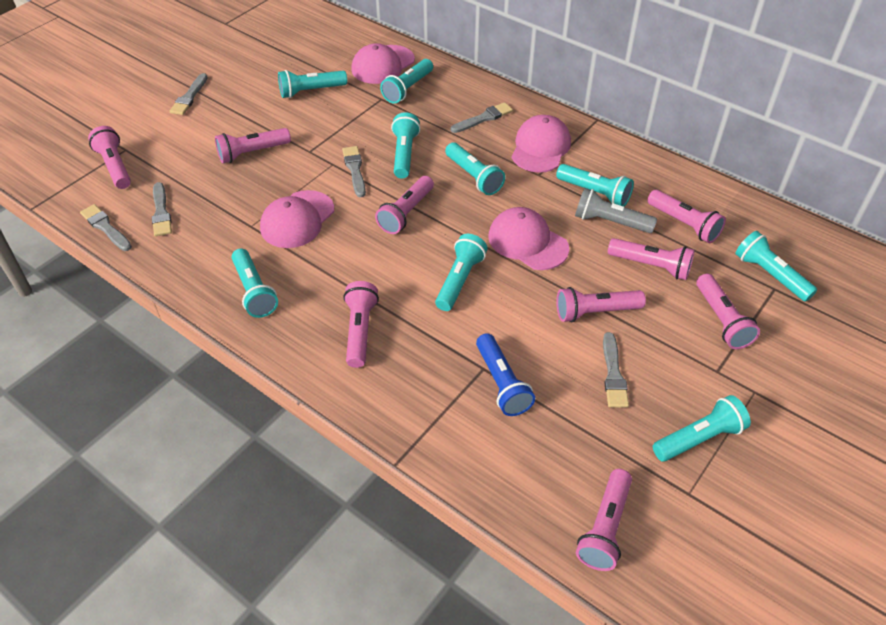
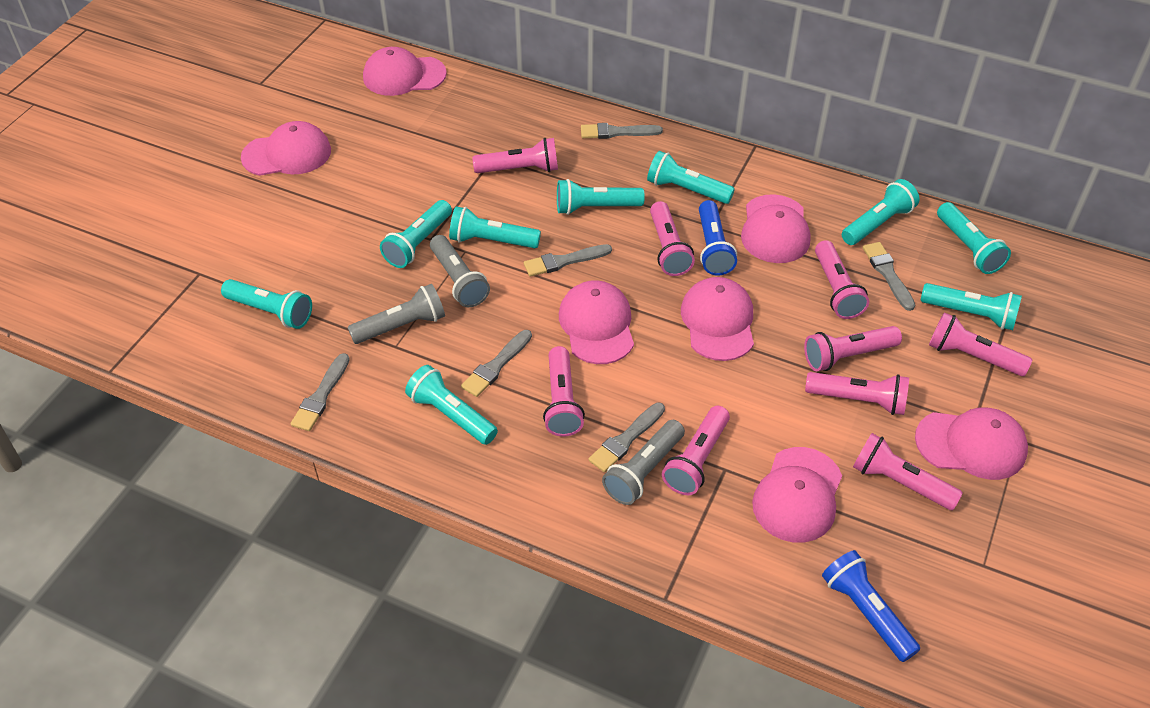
blue flashlight: [476,333,535,416] = 1 -> [699,200,737,276] [822,550,920,662] = 2
grey flashlight: [575,188,657,233] = 1 -> [348,284,445,344] [430,235,490,307] [602,420,685,505] = 3
pink cap: [260,190,334,248] [351,43,415,84] [488,207,569,270] [512,115,571,173] = 4 -> [241,121,331,176] [363,47,447,96] [559,280,634,364] [681,277,754,361] [741,194,811,263] [752,447,842,543] [915,408,1028,480] = 7

